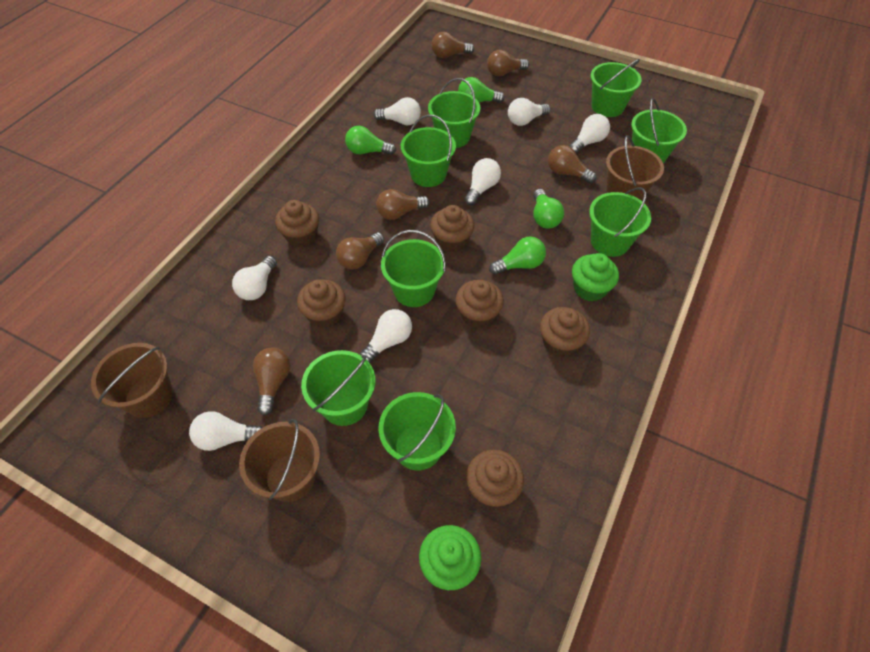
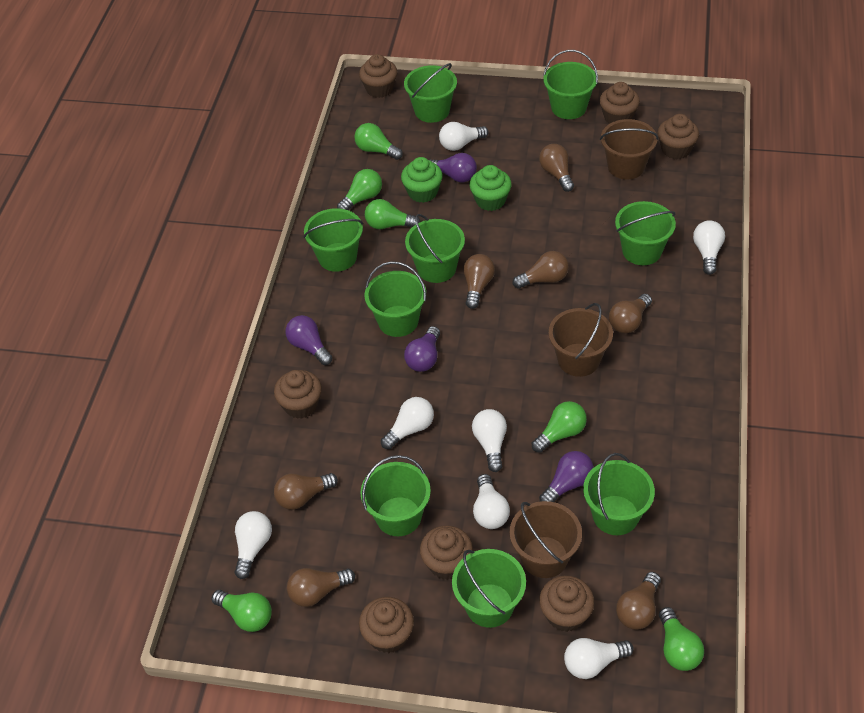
brown cupcake: [275,200,319,247] [297,279,345,328] [430,205,474,252] [455,280,504,328] [466,450,524,507] [540,307,590,357] = 6 -> [274,370,322,419] [359,54,397,98] [359,597,414,653] [420,525,473,580] [539,576,594,632] [600,82,640,124] [658,114,699,159] = 7
brown light bulb: [253,347,291,416] [336,232,384,270] [376,189,429,220] [431,32,474,58] [487,50,529,77] [548,145,597,183] = 6 -> [274,473,338,510] [287,568,355,607] [463,254,495,309] [513,251,569,289] [539,144,574,192] [609,294,652,333] [616,572,661,630] = 7
green bucket: [301,350,375,426] [379,392,456,471] [381,230,446,307] [401,115,456,187] [428,78,480,148] [589,187,651,257] [591,59,642,117] [631,98,687,164] = 8 -> [303,208,363,272] [360,455,431,536] [364,261,426,337] [404,63,457,123] [405,214,465,283] [452,549,526,628] [543,50,598,119] [583,453,655,535] [615,201,676,265] = 9
green light bulb: [345,126,396,155] [458,77,505,103] [489,236,546,275] [533,189,564,228] = 4 -> [212,590,272,632] [337,169,382,210] [354,123,403,160] [365,199,420,229] [532,401,587,453] [659,607,704,671] = 6
purple light bulb: none = 0 -> [285,315,332,365] [404,326,440,372] [430,153,477,182] [539,451,593,502] = 4

